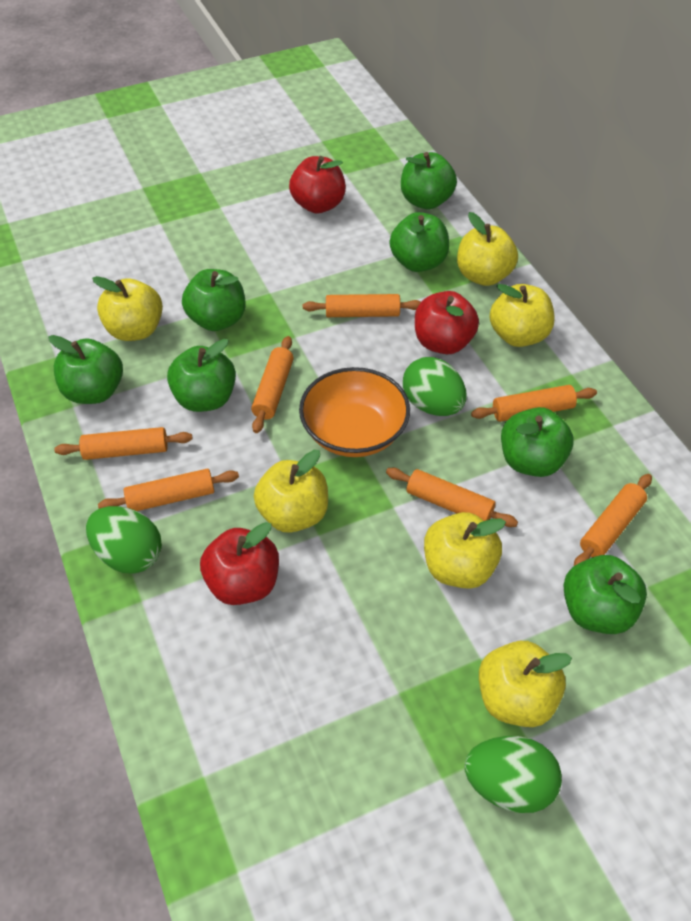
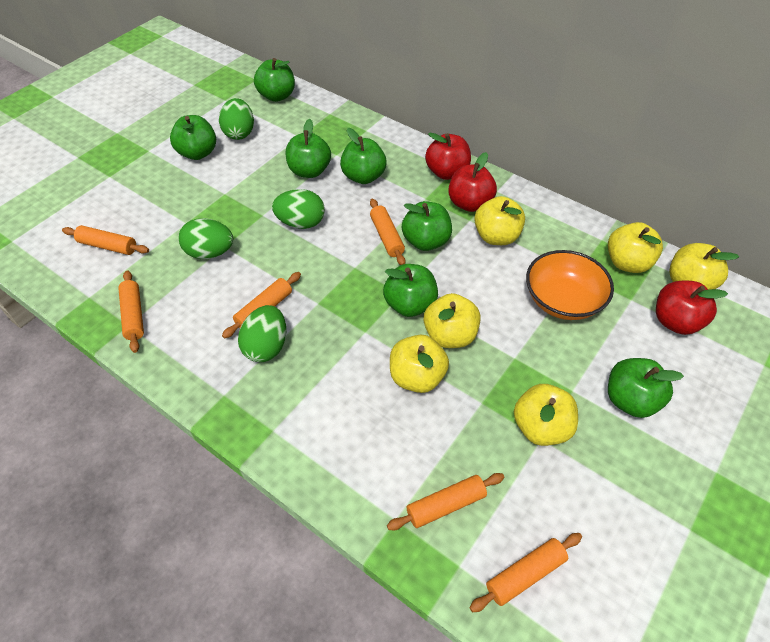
green egg: [86,506,162,574] [403,357,467,416] [464,736,562,813] = 3 -> [179,218,233,259] [219,98,254,140] [238,305,286,362] [272,189,325,229] = 4
orange rolling pin: [54,427,192,460] [98,469,239,511] [251,336,294,433] [303,294,421,317] [386,467,518,527] [471,385,597,422] [574,474,652,566] = 7 -> [62,225,149,255] [118,270,144,353] [222,272,301,339] [370,199,405,265] [387,473,504,530] [469,533,582,612] = 6

